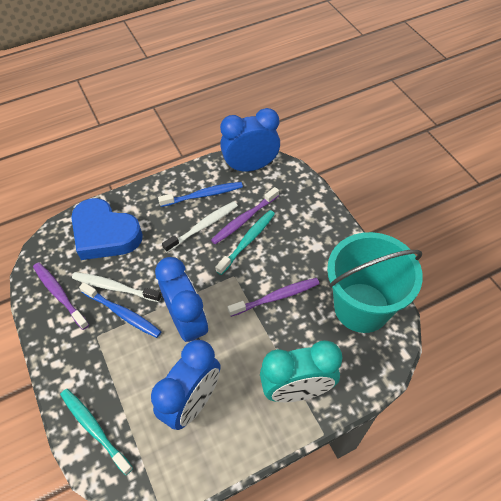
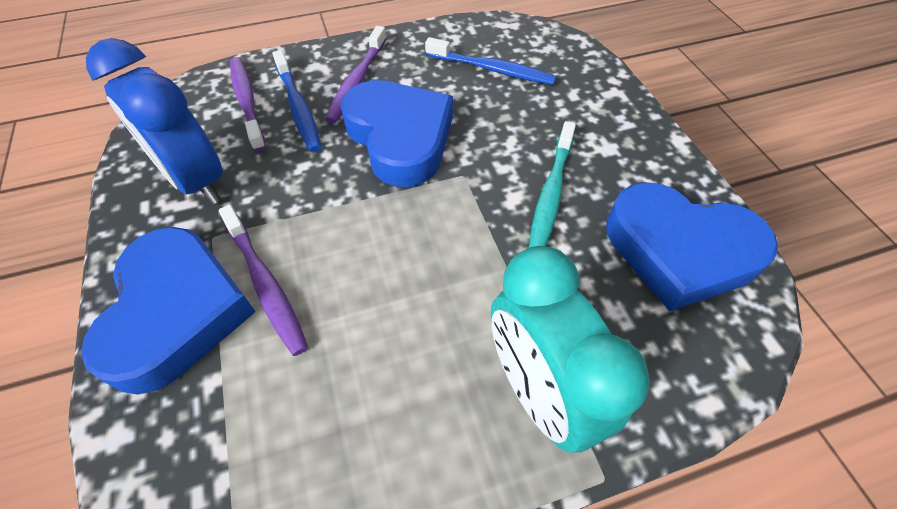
blue clock: [151,340,220,430] [155,257,208,342] [220,108,280,172] = 3 -> [86,38,223,204] = 1
blue heart: [71,198,143,260] = 1 -> [81,227,256,395] [340,80,453,187] [606,182,778,311] = 3
turquoise bucket: [327,232,423,333] = 1 -> none = 0
turquoise toothbrush: [60,389,133,475] [216,210,275,275] = 2 -> [529,121,576,248] = 1
white toothbrush: [72,272,162,302] [162,201,238,252] = 2 -> none = 0

